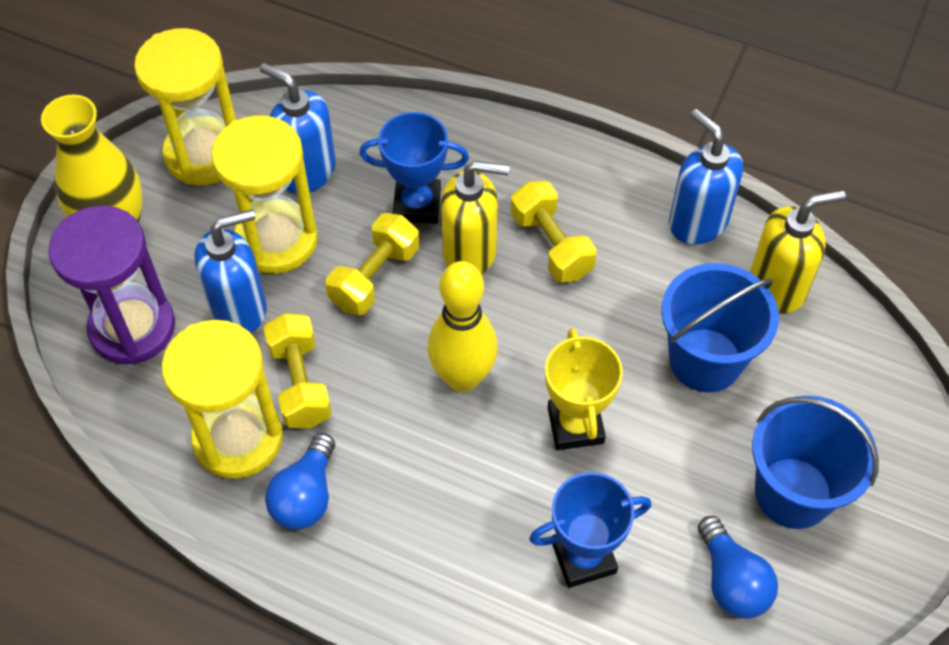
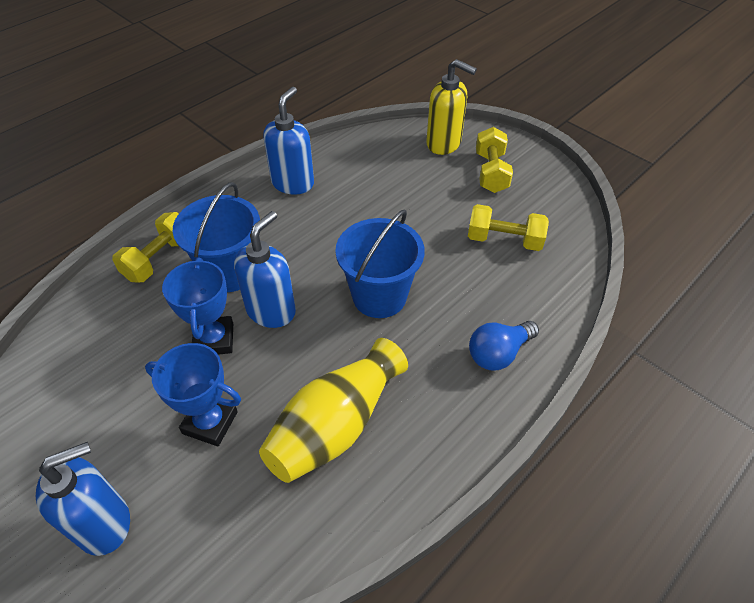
blue light bulb: [265,433,335,530] [698,516,778,618] = 2 -> [469,321,539,370] = 1
purple hourglass: [48,205,175,365] = 1 -> none = 0
yellow bowling pin: [428,261,498,392] = 1 -> none = 0
yellow hourglass: [134,28,236,185] [162,320,283,479] [211,115,318,274] = 3 -> none = 0
yellow soap dispenser: [441,161,509,275] [750,190,846,313] = 2 -> [426,59,477,155] = 1
yellow trophy: [545,328,623,450] = 1 -> none = 0

